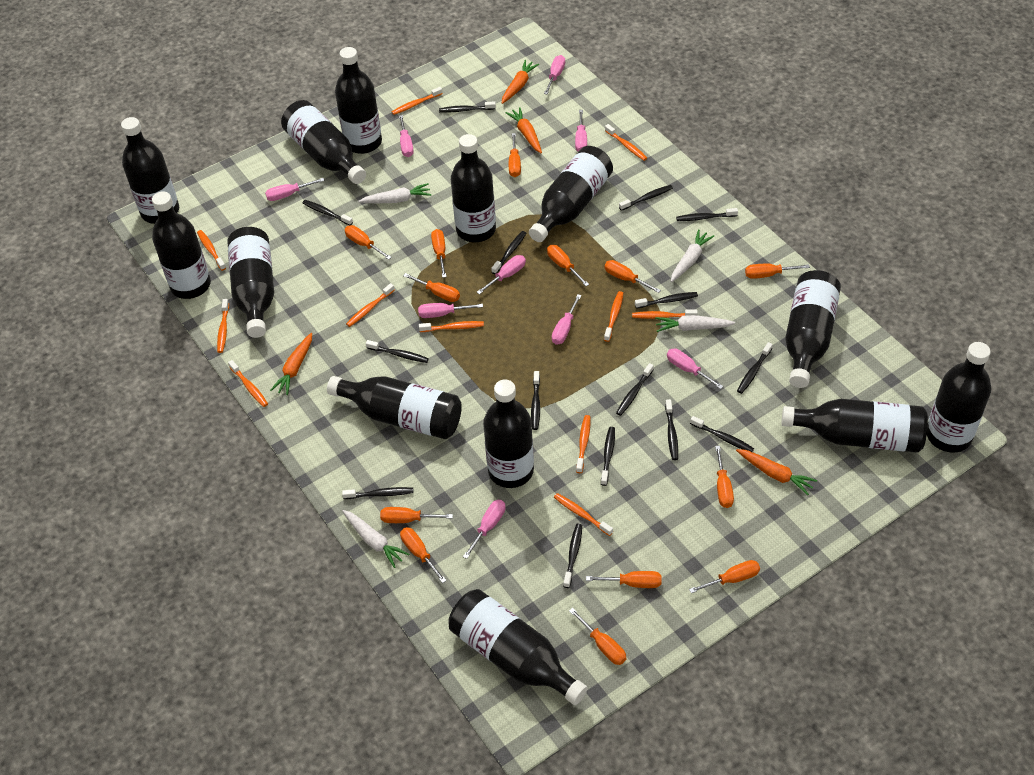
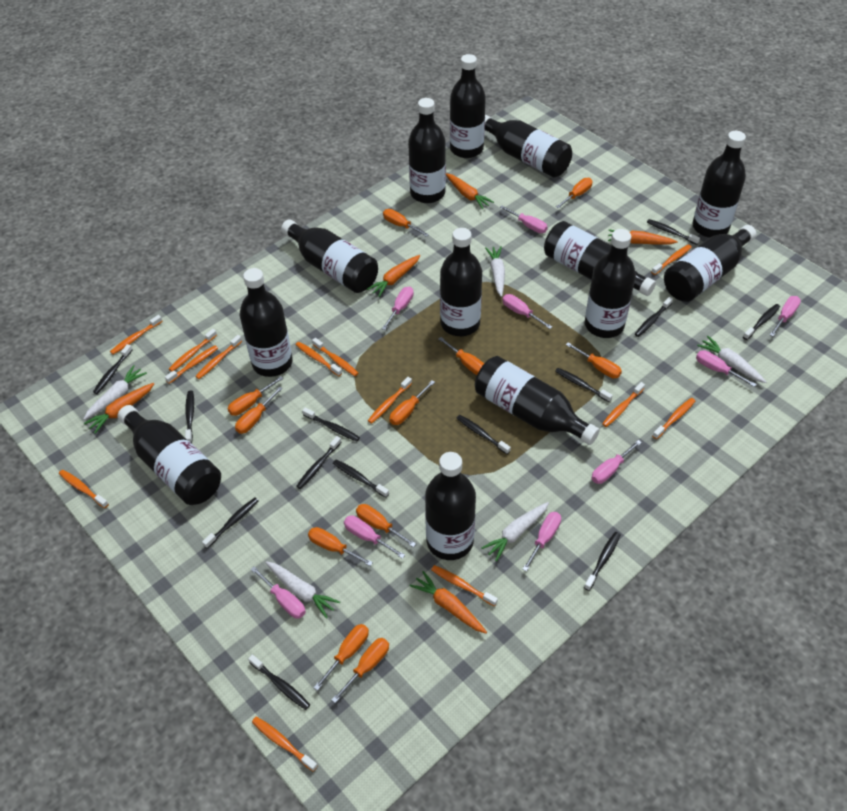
black toothbrush: [302,200,353,225] [342,487,414,499] [366,340,429,363] [439,101,496,113] [491,231,526,274] [531,371,540,430] [563,524,582,588] [601,427,615,486] [616,363,654,416] [619,185,673,211] [635,292,698,308] [665,399,678,460] [676,208,738,221] [690,416,754,452] [737,342,773,394] = 15 -> [93,344,133,394] [185,391,194,443] [202,498,259,548] [248,655,310,710] [296,436,341,489] [302,407,360,441] [333,459,389,498] [457,415,511,454] [555,368,613,402] [584,532,621,591] [635,297,673,337] [647,219,700,245] [743,304,780,340] = 13
orange carrot: [270,333,312,395] [502,60,539,104] [505,107,542,153] [736,449,817,495] = 4 -> [84,383,154,434] [367,255,420,297] [409,571,487,633] [446,173,494,209] [608,230,678,245] = 5
orange screwdriver: [344,225,392,260] [380,507,453,523] [400,527,447,583] [403,273,460,302] [431,229,446,278] [509,133,521,177] [547,245,589,286] [569,608,626,665] [586,571,662,588] [604,260,661,293] [689,560,760,593] [715,446,734,508] [745,263,810,279] = 13 -> [228,376,284,416] [235,386,283,434] [308,527,373,566] [314,624,369,691] [332,638,389,703] [356,504,416,547] [383,209,429,237] [389,380,435,425] [439,337,484,375] [556,178,593,209] [566,342,622,378] = 11
orange toothbrush: [197,230,226,271] [217,299,229,353] [228,360,268,407] [346,283,395,327] [392,87,443,115] [419,321,484,332] [554,493,613,536] [576,415,590,473] [604,291,623,342] [605,124,647,161] [632,310,698,319] = 11 -> [59,470,109,508] [110,315,162,355] [165,345,218,384] [169,329,217,372] [195,335,242,379] [252,717,318,772] [296,342,342,376] [312,338,358,376] [368,377,412,424] [431,565,498,606] [602,382,645,427] [651,244,692,275] [652,398,695,439] = 13
white carrot: [342,510,409,568] [358,183,431,203] [655,315,735,332] [671,229,714,282] = 4 -> [83,365,147,420] [265,561,340,619] [481,502,549,561] [485,246,505,297] [697,336,766,383] = 5

